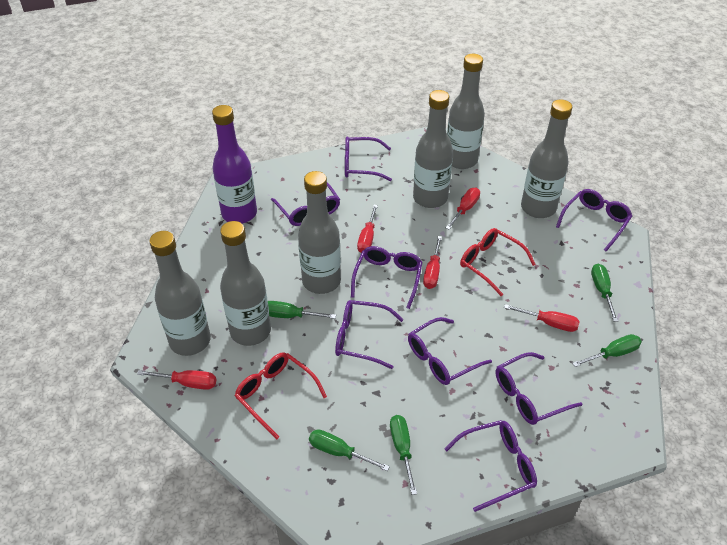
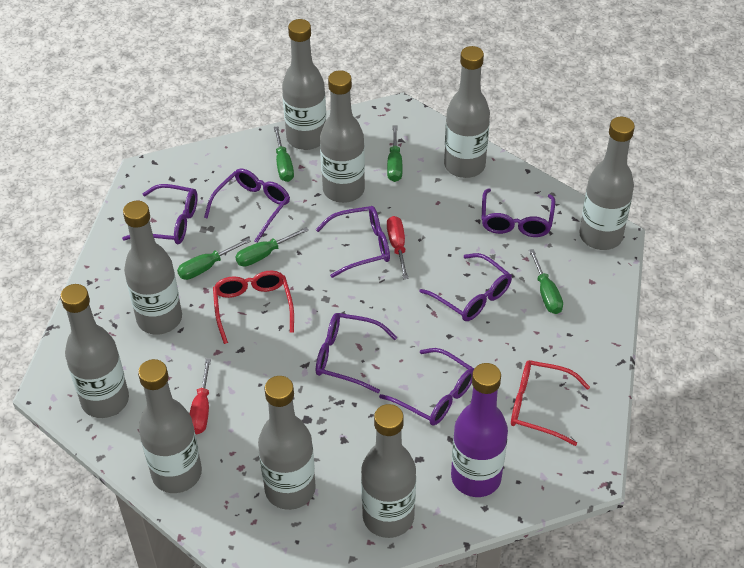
grey bottle: [149,231,211,356] [220,221,271,346] [298,171,341,294] [413,90,453,208] [447,54,485,169] [521,99,572,218] = 6 -> [60,284,129,418] [123,201,182,335] [138,359,202,493] [258,376,316,510] [282,19,326,150] [320,70,365,203] [361,404,416,538] [444,46,490,178] [579,117,635,250] = 9
purple glasses: [271,182,340,226] [335,300,403,369] [345,137,392,181] [351,246,423,309] [408,317,492,385] [445,420,537,512] [496,352,582,425] [556,189,632,252] = 8 -> [122,184,198,244] [204,169,290,243] [316,206,390,278] [316,313,397,393] [379,348,474,426] [419,253,512,321] [481,188,555,237] = 7
red screwdriver: [137,370,216,390] [357,205,378,253] [423,236,442,289] [446,188,480,230] [504,304,580,332] = 5 -> [190,358,211,434] [387,216,409,279] = 2

